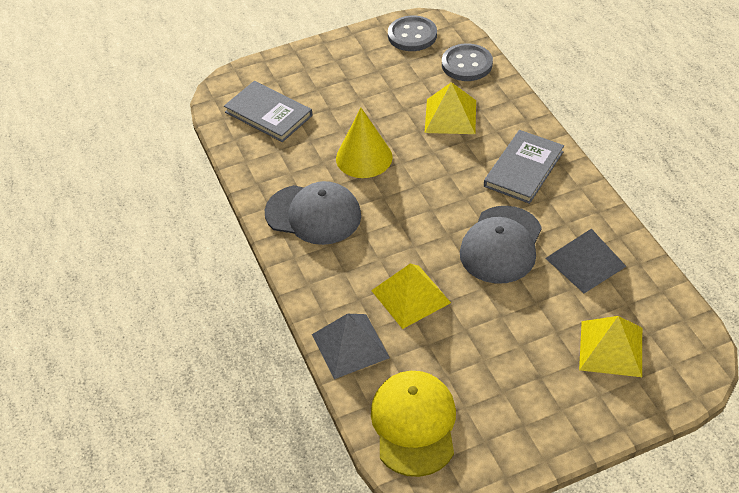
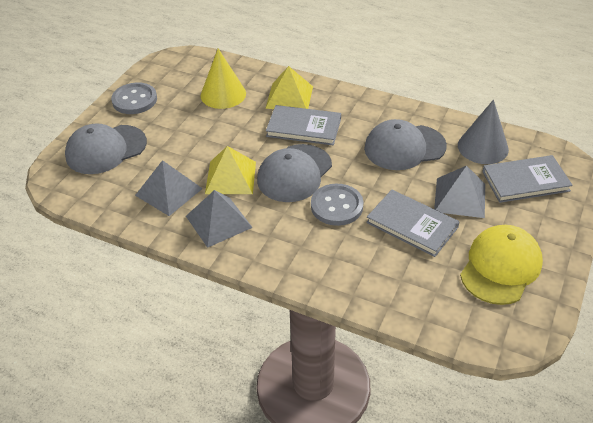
grey book: [224,81,313,142] [484,130,564,204] = 2 -> [266,105,341,145] [366,190,460,257] [482,155,573,203] = 3
grey cap: [265,181,361,245] [460,206,542,284] = 2 -> [65,124,147,174] [257,144,332,202] [364,119,447,170] = 3
grey cone: none = 0 -> [458,100,509,164] = 1
grey pyramid: [312,314,390,379] [545,229,627,293] = 2 -> [135,160,203,216] [186,190,253,248] [434,166,485,218] = 3
yellow pyramid: [371,264,451,329] [425,82,476,134] [579,316,642,377] = 3 -> [205,146,256,194] [265,66,313,109] = 2

